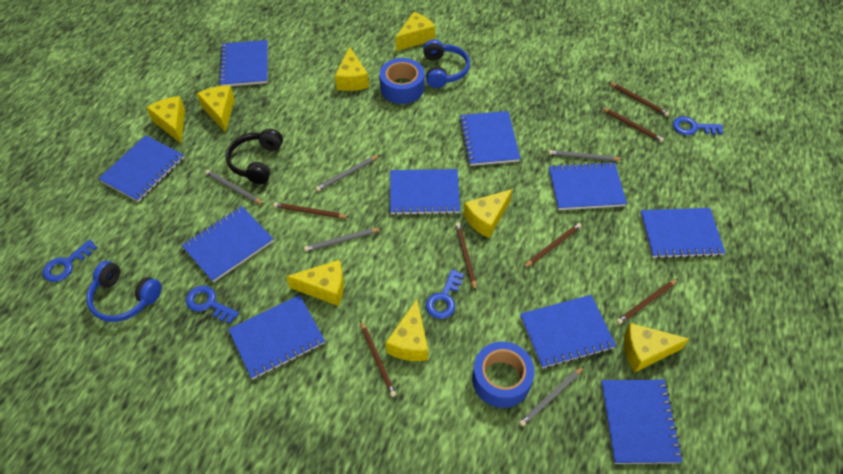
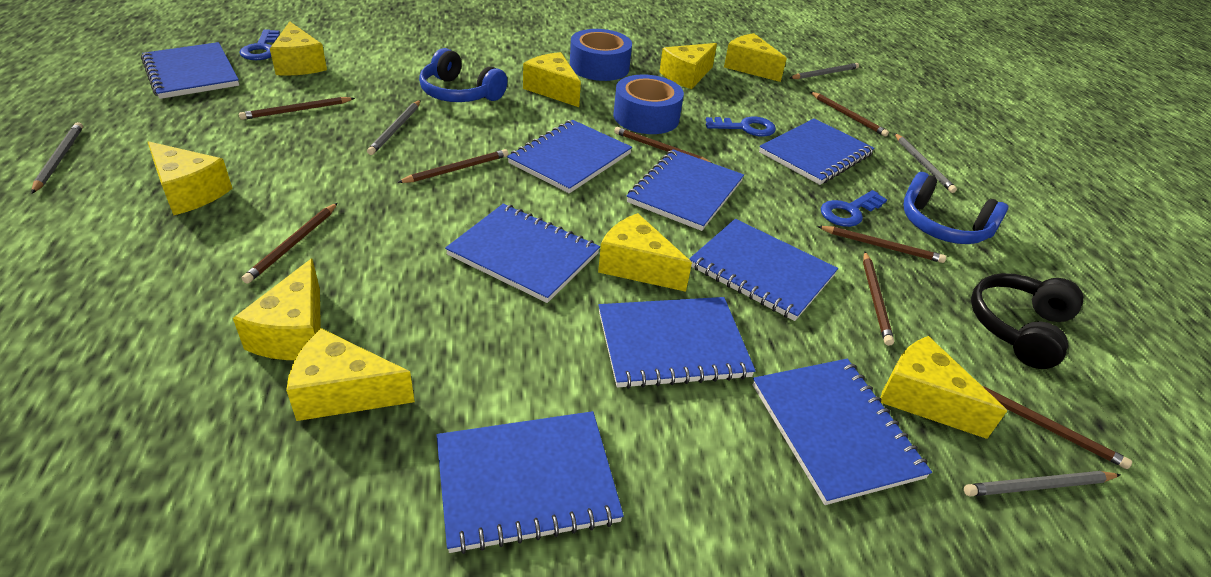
blue key: [43,239,97,282] [186,286,239,324] [426,269,464,319] [673,116,723,135] = 4 -> [239,30,280,60] [706,117,776,137] [821,190,887,227] = 3
blue notebook: [98,135,184,202] [182,206,273,283] [218,40,268,86] [228,295,325,380] [390,169,460,215] [459,111,521,166] [520,295,616,368] [549,162,627,210] [601,380,683,464] [640,208,725,259] = 10 -> [141,42,239,99] [437,411,624,554] [445,204,600,303] [507,120,632,193] [599,297,756,389] [627,149,744,231] [689,219,838,321] [753,359,932,505] [759,118,875,185] = 9
brown pencil: [273,202,349,218] [360,320,396,397] [455,222,476,291] [523,223,581,268] [601,107,664,142] [609,82,669,116] [616,279,678,324] = 7 -> [239,97,355,120] [242,203,338,284] [397,149,508,183] [614,127,712,163] [810,92,889,137] [817,226,946,263] [863,252,894,346] [983,386,1132,469] = 8
yellow cheese: [146,96,185,143] [197,86,235,132] [286,260,344,306] [335,47,369,91] [385,299,428,361] [396,12,435,51] [464,189,512,238] [624,323,689,373] = 8 -> [148,141,233,215] [233,258,321,360] [270,21,327,76] [286,328,415,421] [523,52,581,107] [598,213,692,292] [659,43,717,89] [724,33,787,82] [880,336,1007,439] = 9

